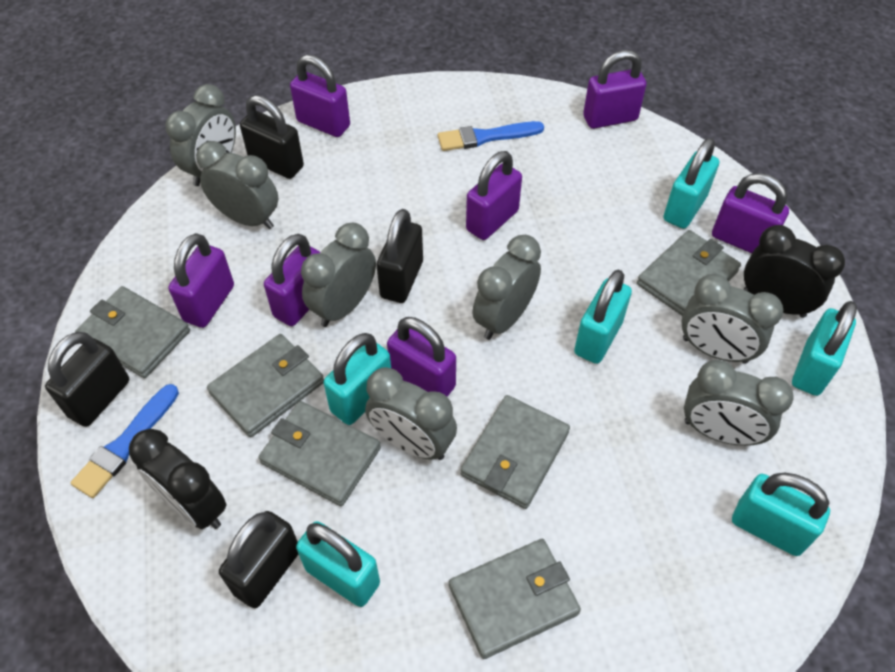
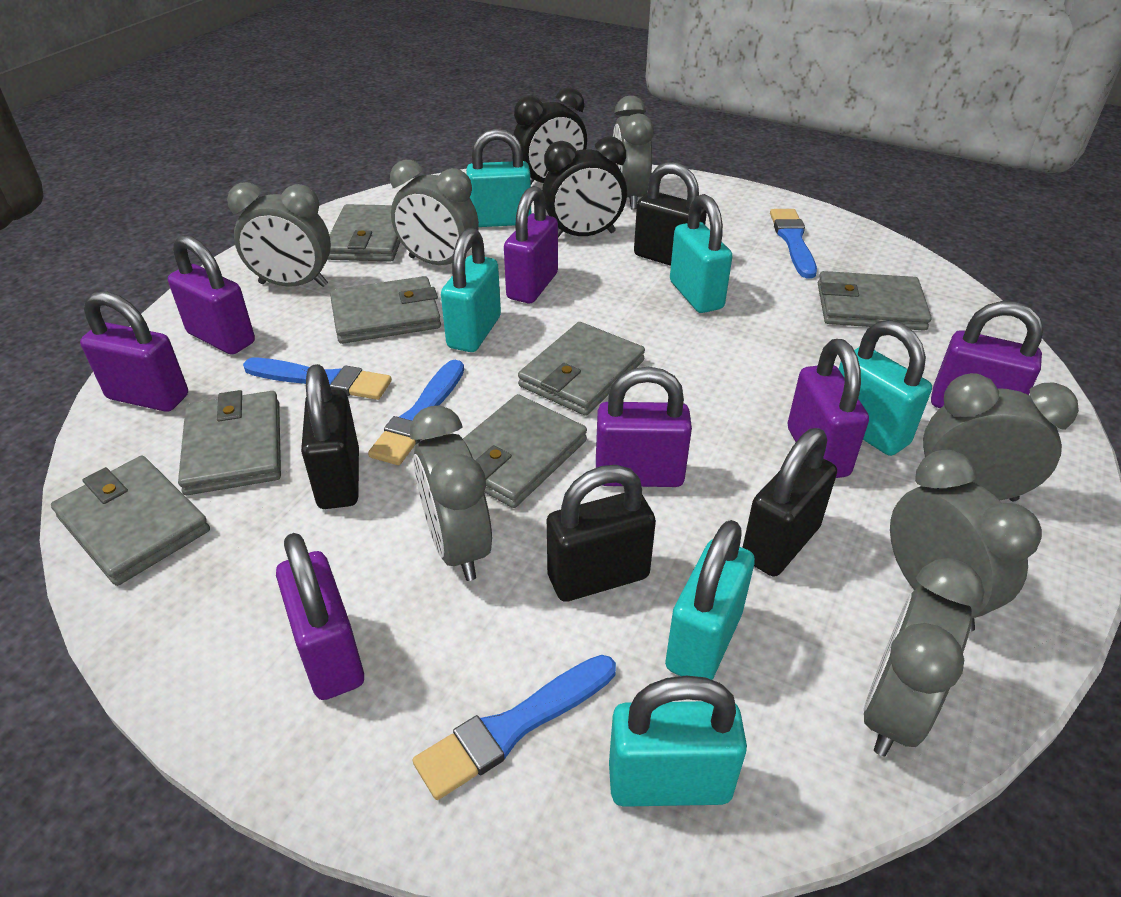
blue brush: [71,384,179,498] [438,121,544,151] = 2 -> [243,358,392,400] [368,360,464,465] [412,655,616,800] [770,209,817,278] = 4
grey wallet: [75,286,190,378] [207,334,324,437] [258,401,381,506] [449,539,581,659] [461,395,570,509] [637,230,741,316] = 6 -> [51,456,210,586] [178,390,281,495] [328,204,400,261] [330,276,441,344] [463,394,587,508] [518,322,645,416] [818,271,932,331] = 7

